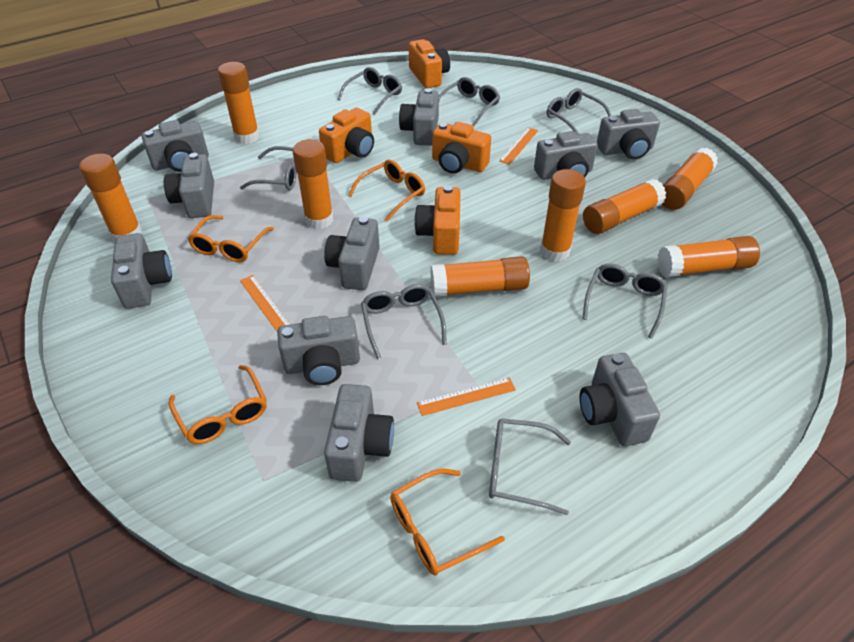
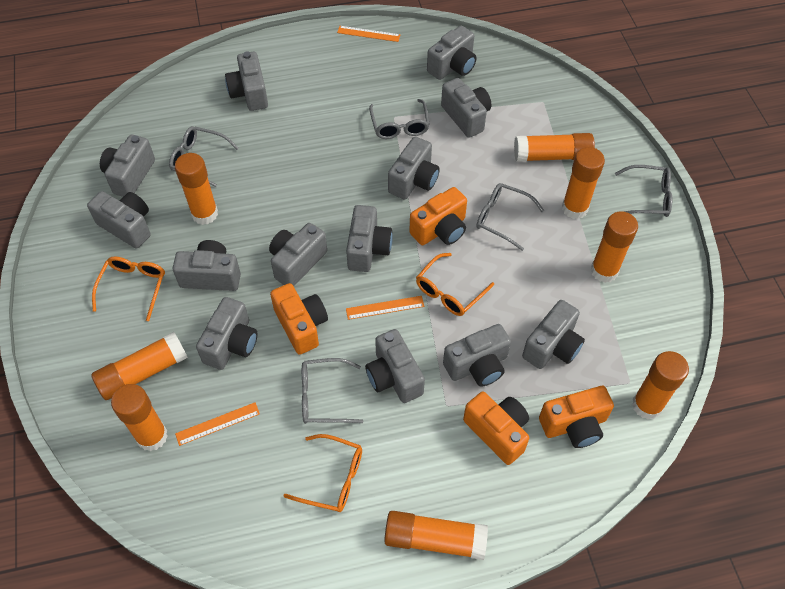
grey camera: [111,233,172,309] [141,120,209,172] [164,153,214,218] [277,316,360,385] [324,216,380,290] [324,384,394,482] [399,88,439,146] [534,131,598,180] [580,353,660,446] [597,109,660,160] = 10 -> [87,191,151,248] [100,135,155,197] [173,240,241,291] [196,297,258,370] [225,51,268,111] [269,223,327,286] [346,205,393,272] [365,329,425,403] [388,137,440,200] [427,26,477,80] [441,78,491,138] [443,324,511,387] [522,300,585,369] = 13
grey glasses: [240,146,297,190] [338,67,402,115] [361,284,447,359] [439,77,500,126] [489,418,571,515] [547,88,611,135] [582,263,668,339] = 7 -> [169,126,239,187] [302,358,363,424] [369,99,430,139] [476,183,544,251] [615,165,672,217] = 5
orange glasses: [168,365,267,444] [188,215,274,262] [348,160,425,221] [390,469,505,576] = 4 -> [92,257,165,321] [283,434,362,512] [416,253,494,316] = 3

